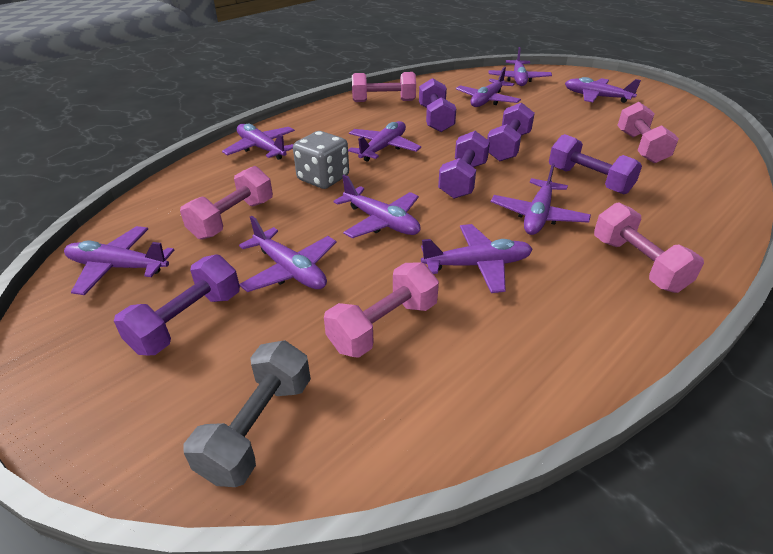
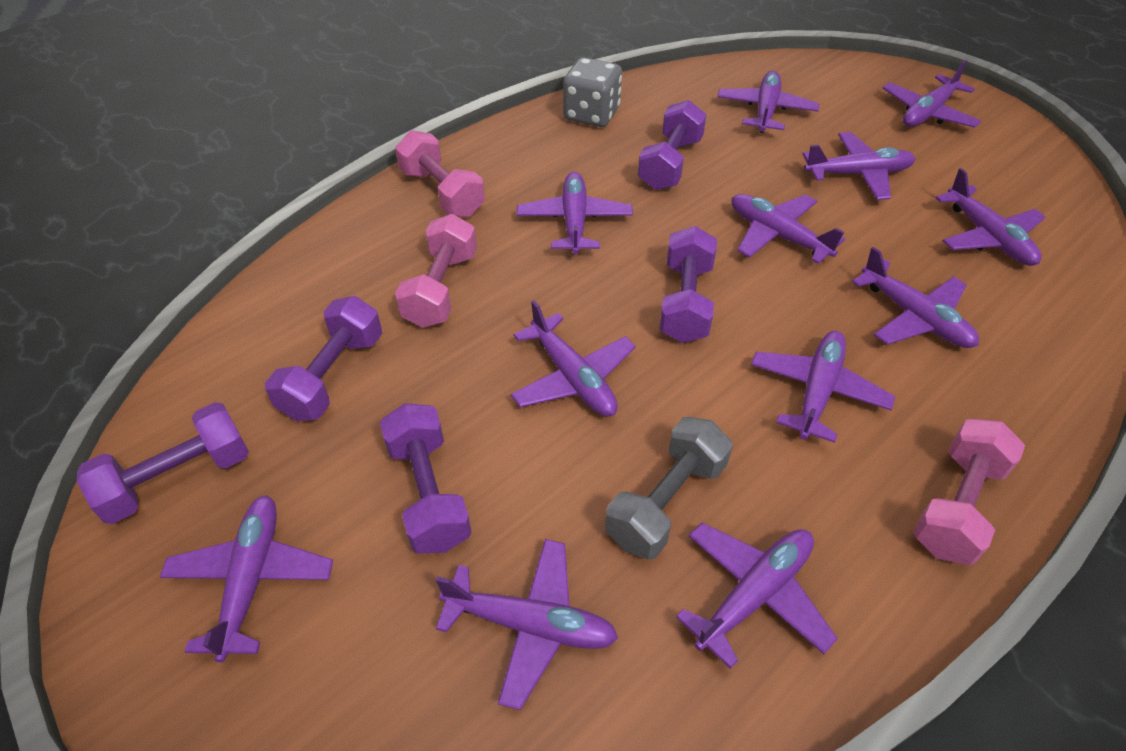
pink dumbbell: [180,166,273,240] [324,263,439,358] [352,72,416,102] [594,202,704,293] [617,102,679,163] = 5 -> [395,130,485,217] [395,214,477,328] [913,419,1025,565] = 3
purple plane: [64,226,174,295] [222,123,295,160] [239,216,337,292] [333,175,421,238] [348,121,421,162] [421,224,532,293] [456,67,521,107] [488,47,552,86] [491,163,591,235] [565,77,641,103] = 10 -> [160,495,333,662] [436,539,618,710] [511,300,636,416] [517,172,633,254] [676,523,838,669] [717,71,819,133] [731,194,845,264] [751,331,895,443] [803,132,915,200] [852,247,979,348] [883,60,981,128] [936,168,1045,266] = 12

